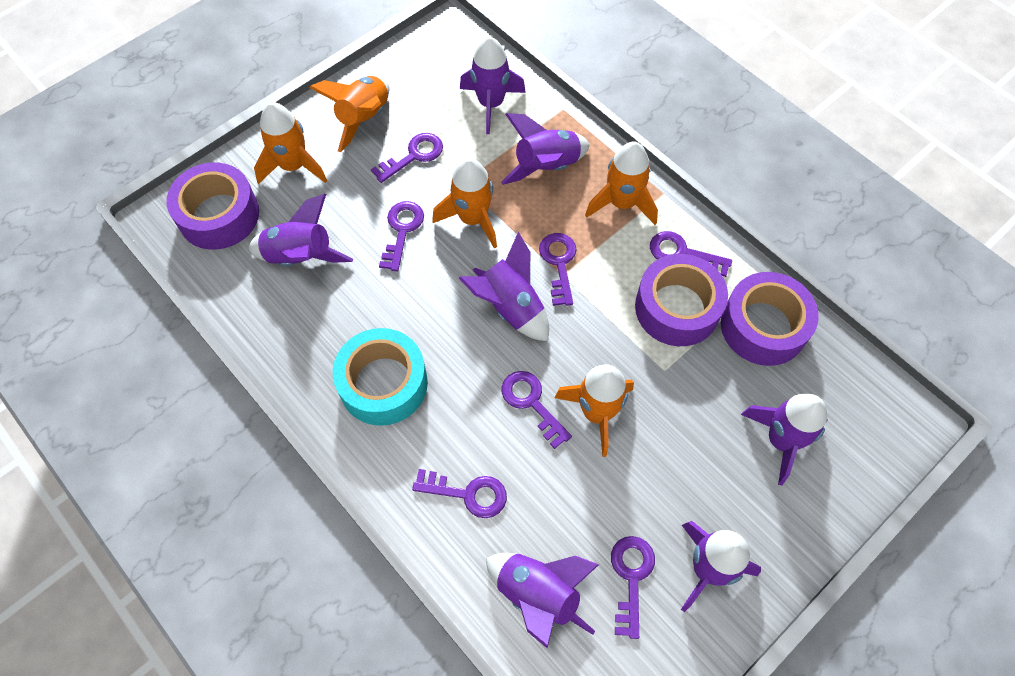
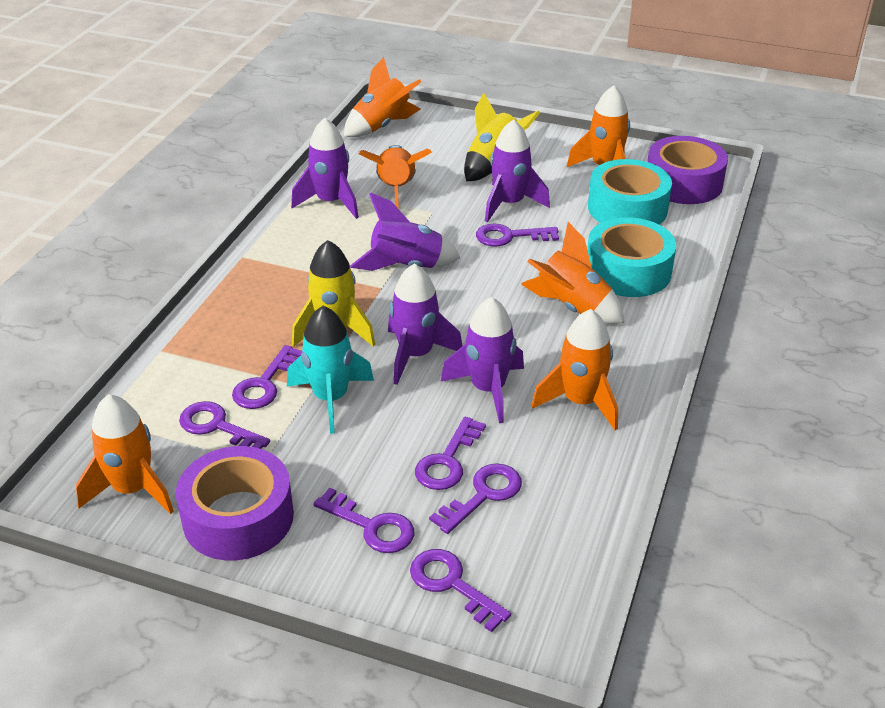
orange rocket: [254,102,327,184] [309,76,389,152] [432,158,497,249] [555,364,634,457] [585,141,658,225] = 5 -> [76,394,174,514] [344,57,422,137] [359,145,432,209] [521,222,624,324] [532,309,618,430] [567,85,630,167] = 6
purple rocket: [248,194,353,266] [459,232,549,341] [460,37,526,134] [486,553,599,648] [501,113,590,185] [681,521,761,612] [741,394,828,485] = 7 -> [291,118,359,219] [350,192,461,271] [388,263,462,385] [441,297,524,423] [485,119,550,222] = 5
purple tape: [167,162,259,250] [635,254,728,346] [721,272,819,366] = 3 -> [176,446,294,561] [647,136,728,204] = 2
turquoise rocket: none = 0 -> [287,306,374,434] = 1
turquoise tape: [333,328,428,426] = 1 -> [587,217,676,297] [588,159,672,224] = 2
yellow rocket: none = 0 -> [292,240,375,347] [464,93,540,181] = 2

